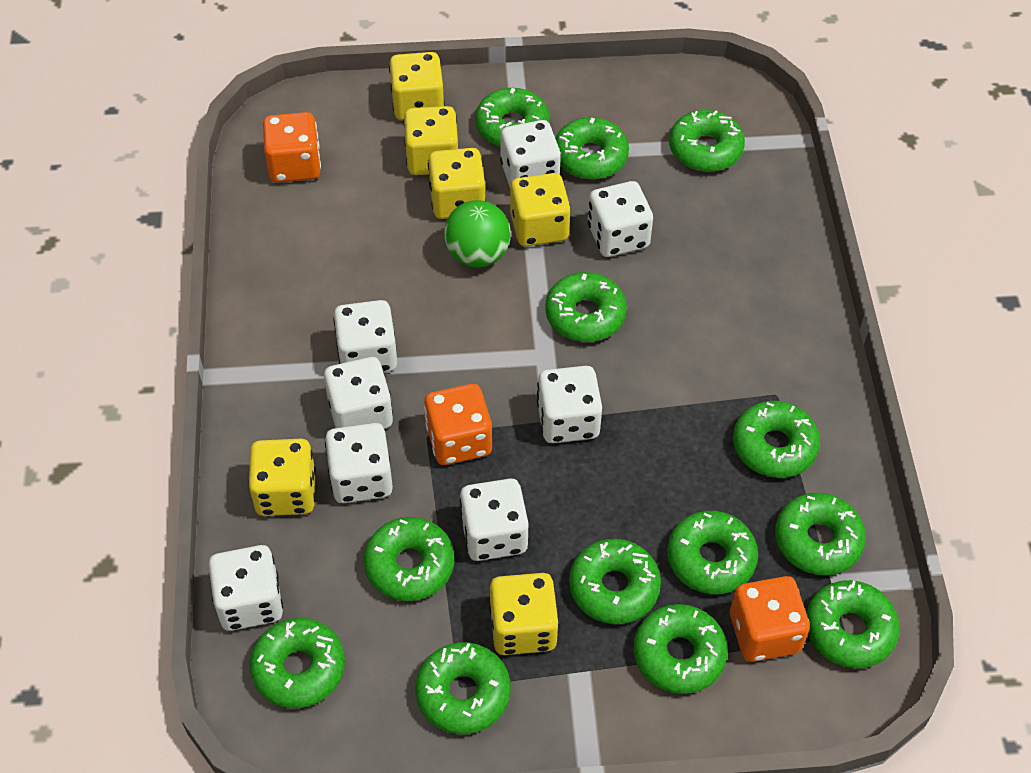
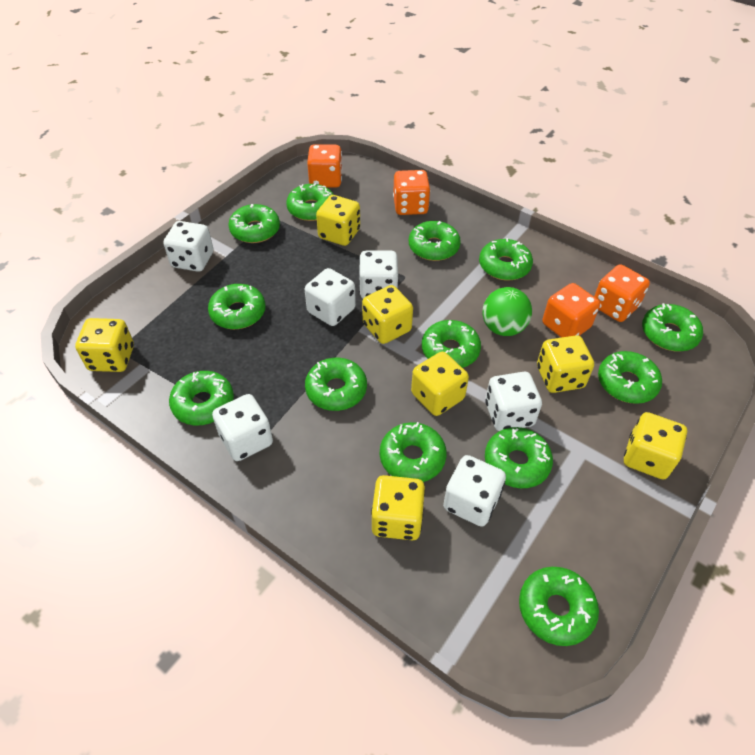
orange dice: [263,112,321,183] [424,384,492,465] [730,576,810,662] = 3 -> [307,144,343,188] [393,170,430,215] [542,283,600,338] [594,264,650,322] = 4
white dice: [209,545,283,631] [324,357,393,429] [325,423,393,503] [333,300,397,372] [460,479,528,561] [500,120,561,187] [537,366,602,443] [588,181,653,257] = 8 -> [163,221,213,272] [212,394,273,461] [305,268,356,326] [359,251,398,299] [443,455,506,527] [485,372,542,431] = 6
yellow dice: [248,439,316,516] [389,52,445,120] [403,106,458,175] [428,148,486,219] [489,573,559,655] [510,173,571,246] = 6 -> [75,318,134,372] [316,195,360,246] [362,285,413,344] [371,475,425,540] [411,352,469,416] [537,335,594,393] [624,412,687,479] = 7

